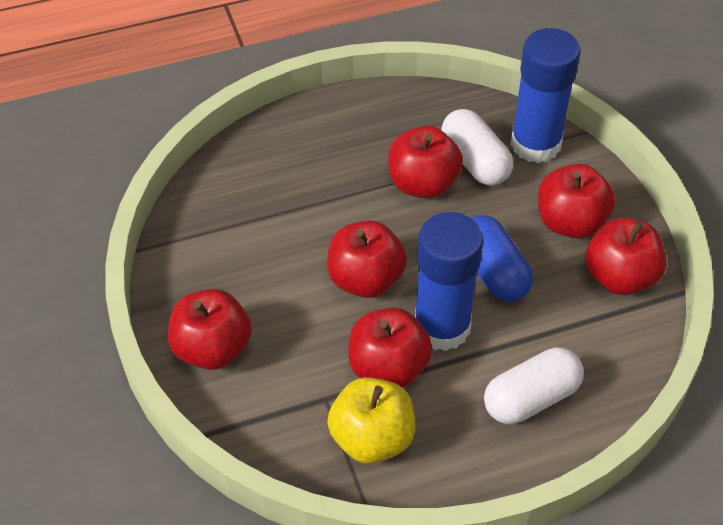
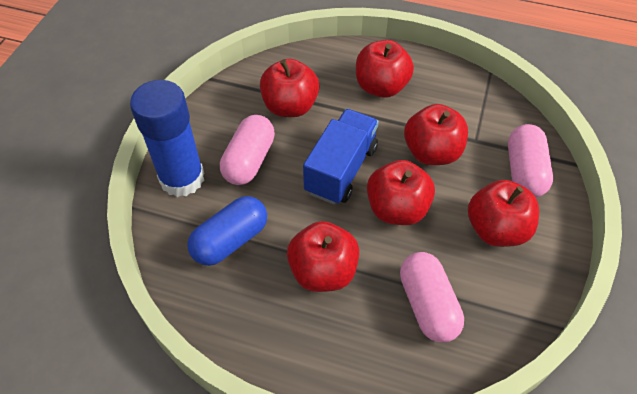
blue glue stick: [415,212,483,351] [510,28,581,163] = 2 -> [130,80,204,197] = 1
blue truck: none = 0 -> [303,109,379,205] = 1
pink capsule: none = 0 -> [220,115,275,185] [400,252,464,343] [508,124,553,197] = 3
white capsule: [441,109,513,186] [484,347,584,424] = 2 -> none = 0
yellow apple: [327,377,415,464] = 1 -> none = 0

